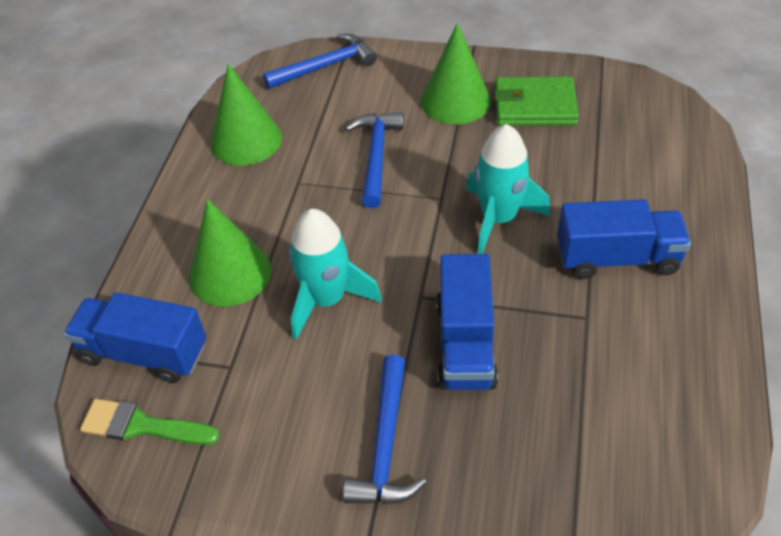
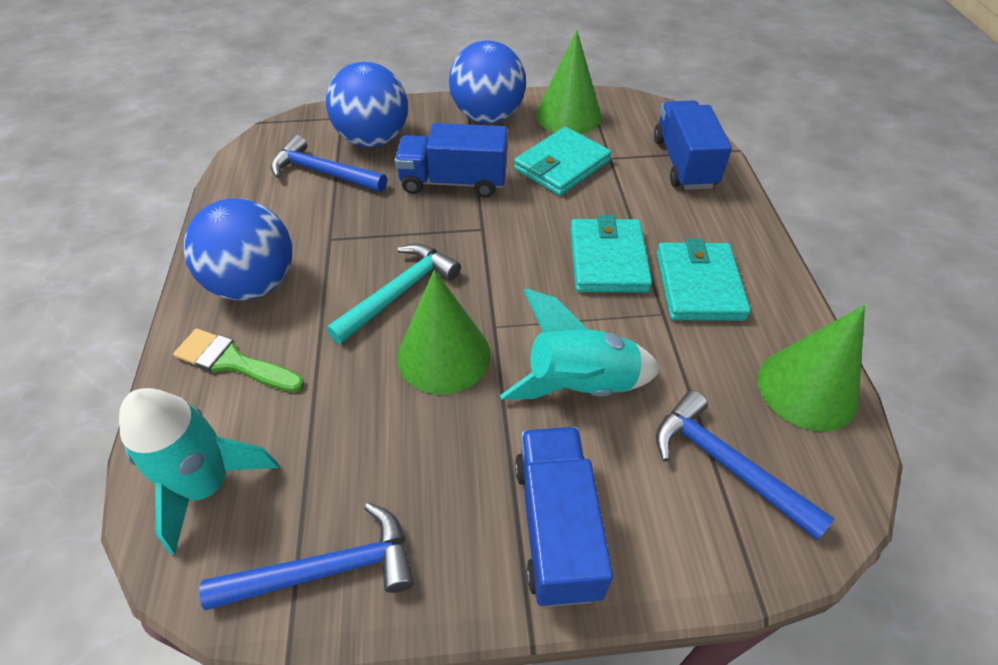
blue ball: none = 0 -> [183,198,292,300] [326,62,408,147] [449,41,526,123] = 3
green wallet: [495,77,579,126] = 1 -> none = 0
turquoise hammer: none = 0 -> [326,244,461,344] = 1
turquoise wallet: none = 0 -> [514,127,612,196] [570,215,652,293] [657,238,751,321] = 3

